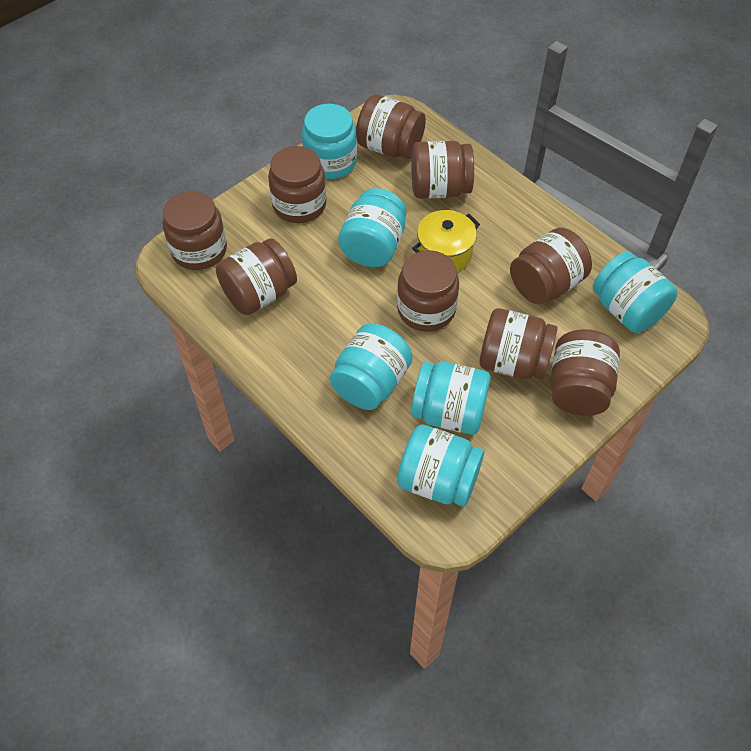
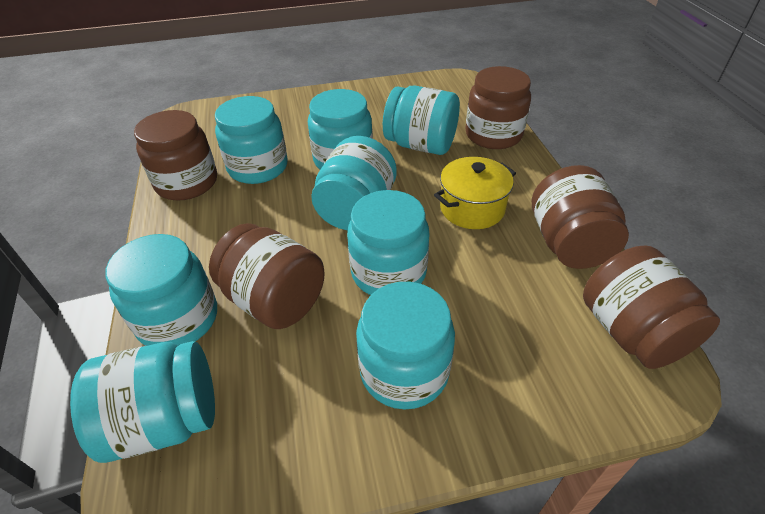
brown jar: [163,191,227,270] [216,238,297,315] [268,146,327,223] [356,94,426,159] [397,250,459,332] [411,141,474,199] [480,308,558,380] [510,228,592,304] [550,329,620,416] = 9 -> [134,110,217,201] [209,223,324,329] [465,66,531,149] [532,165,629,269] [583,246,720,369] = 5
turquoise jar: [302,104,357,179] [330,324,413,410] [338,188,406,267] [397,424,484,507] [411,362,491,435] [593,251,678,333] = 6 -> [70,341,215,463] [105,234,217,346] [215,96,287,184] [308,89,373,170] [311,136,397,230] [347,190,430,295] [356,282,455,409] [383,86,460,155] = 8

